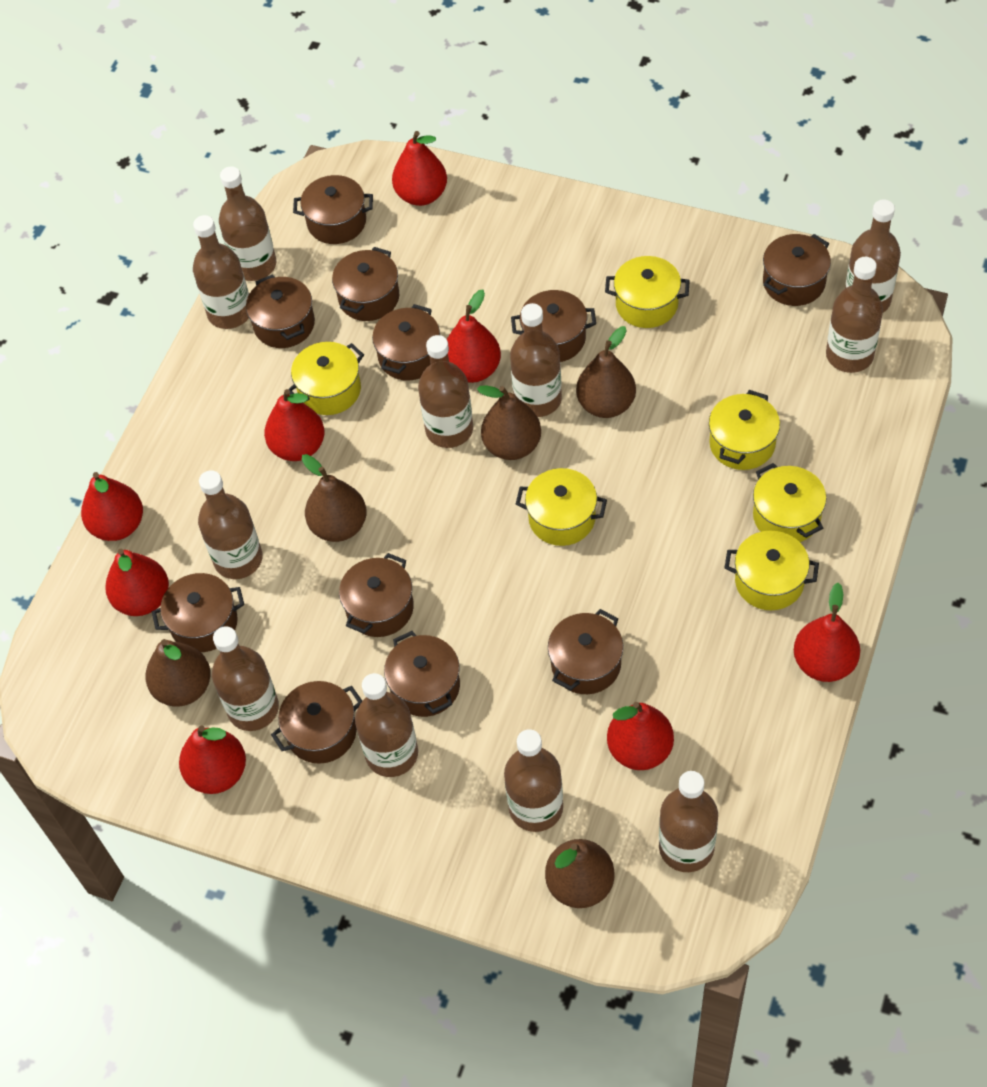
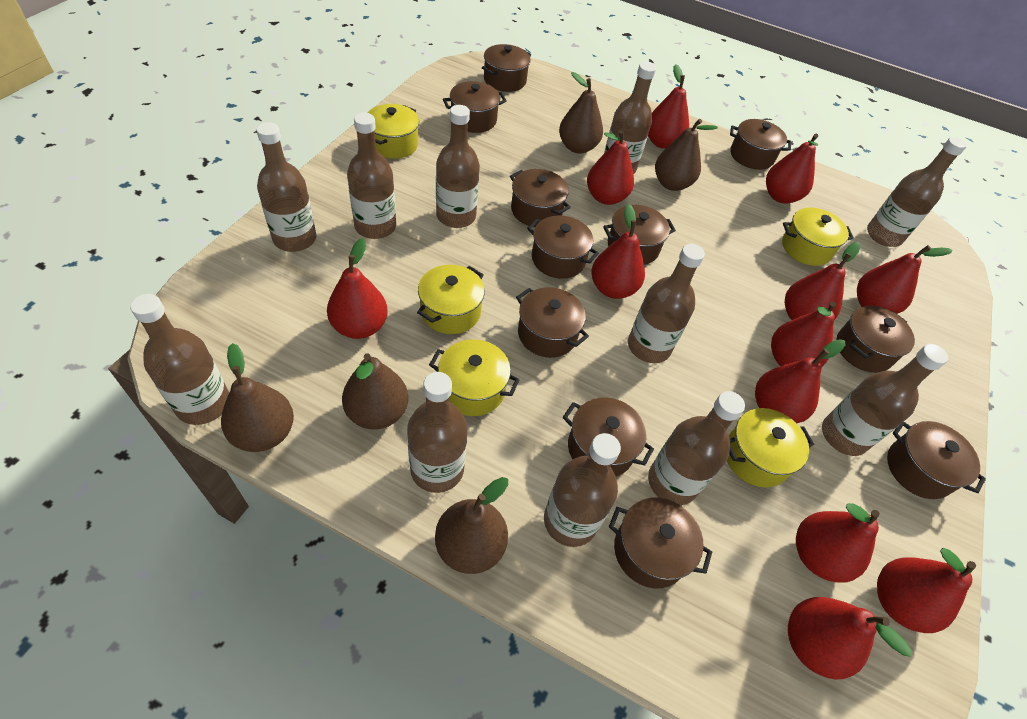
red pear: [81,472,143,541] [105,549,169,616] [179,725,246,794] [264,389,324,461] [392,131,447,206] [447,289,501,383] [607,702,674,770] [794,583,860,682] = 8 -> [327,238,388,339] [587,130,634,205] [591,204,645,299] [648,64,689,149] [755,339,846,423] [766,134,818,203] [771,301,836,367] [785,242,861,320] [788,597,912,679] [796,503,880,583] [857,245,953,314] [877,548,976,633] = 12
yellow pot: [288,342,364,415] [516,468,607,546] [605,256,690,328] [709,390,780,470] [725,531,819,610] [753,463,826,542] = 6 -> [367,104,419,159] [417,265,485,334] [429,339,520,416] [727,408,814,487] [782,208,854,266] = 5

